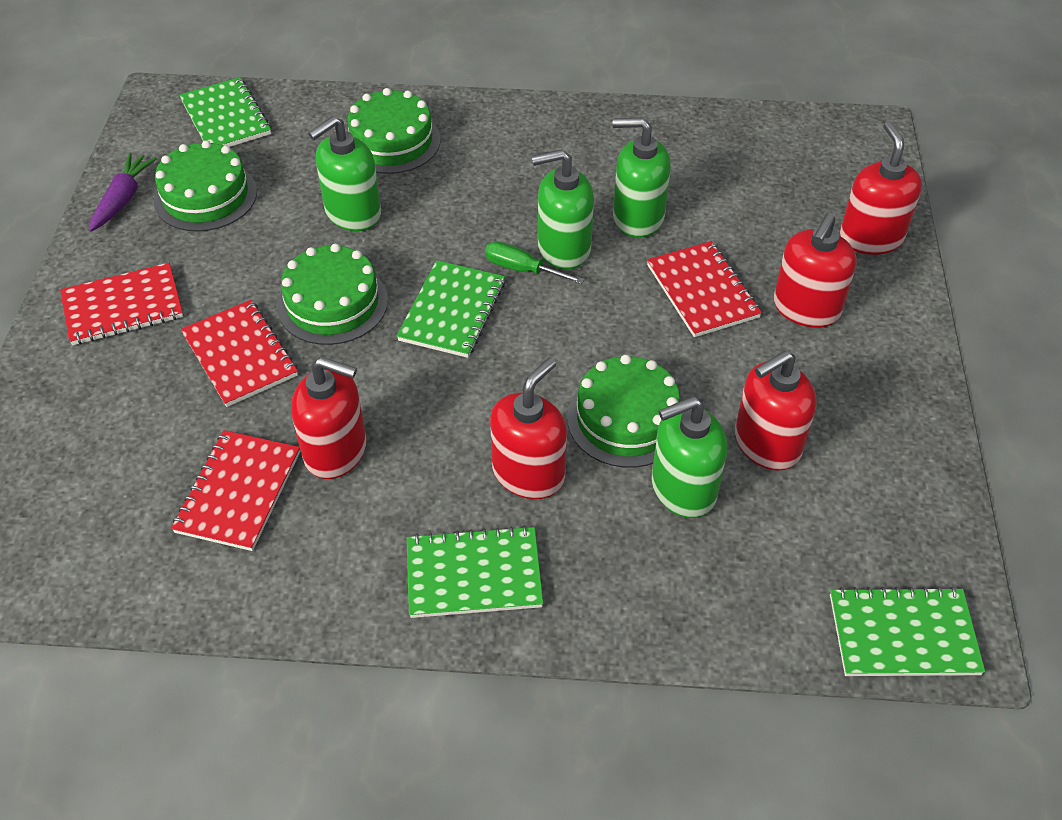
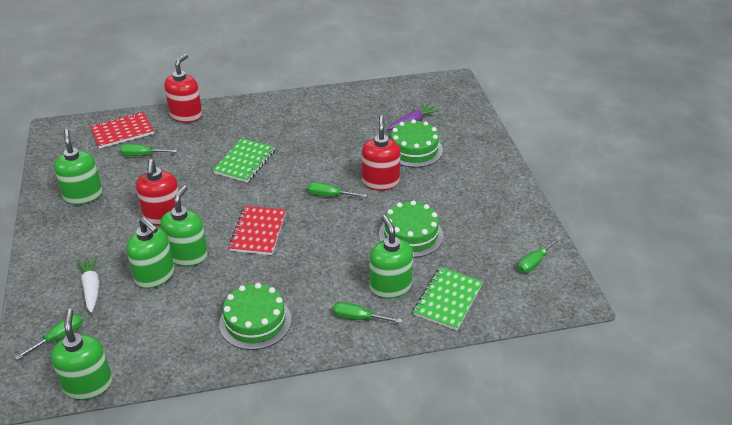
green cake: [154,140,257,232] [277,244,388,345] [347,88,441,174] [567,355,680,468] = 4 -> [219,283,291,350] [379,200,443,258] [390,119,443,168] = 3
green notebook: [179,77,271,147] [397,260,505,358] [407,525,543,618] [830,586,985,676] = 4 -> [213,138,275,183] [413,267,483,331] = 2
green screwdriver: [485,241,585,284] = 1 -> [15,314,83,360] [120,144,177,156] [308,182,367,197] [333,302,403,323] [518,237,562,273] = 5
green soap dispenser: [308,116,381,231] [532,149,594,269] [613,117,671,238] [652,396,727,518] = 4 -> [51,309,112,400] [54,129,102,205] [126,217,174,289] [160,185,208,266] [370,215,413,299] = 5
red notebook: [60,263,183,345] [171,430,300,551] [181,300,298,407] [647,241,762,337] = 4 -> [90,112,154,149] [228,206,286,255] = 2
red soap dispenser: [291,357,367,479] [490,357,567,499] [735,350,816,471] [774,213,857,328] [840,121,922,255] = 5 -> [136,159,182,225] [164,54,202,123] [362,115,401,191] = 3
white carrot: none = 0 -> [77,255,99,313] = 1

